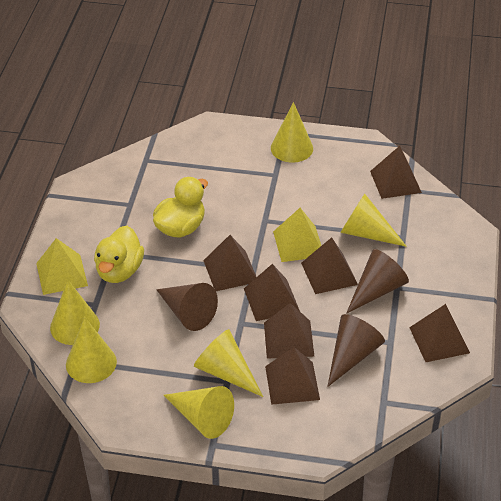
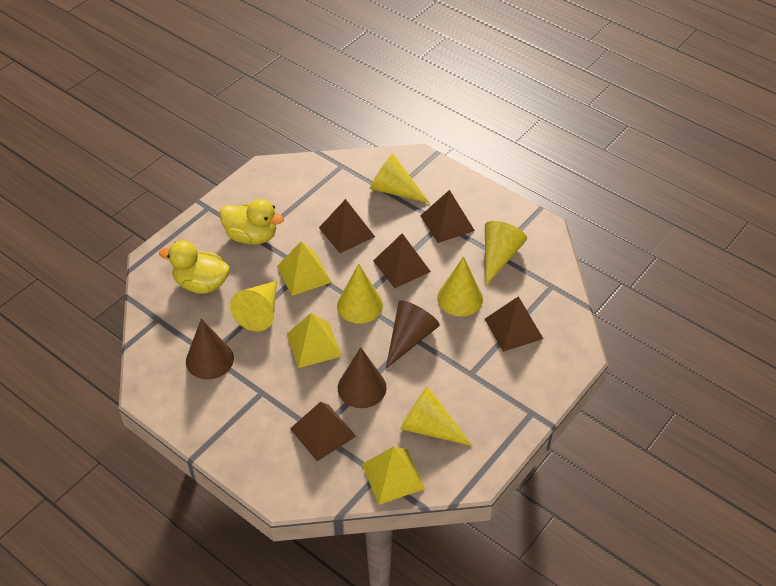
brown pyramid: [203,235,256,291] [244,264,300,321] [264,303,314,359] [265,347,320,405] [301,237,358,294] [370,146,422,199] [409,304,470,362] = 7 -> [290,402,356,461] [319,199,375,253] [373,233,431,288] [421,190,475,243] [485,296,543,352] = 5
yellow pyramid: [36,238,88,295] [273,208,321,262] = 2 -> [277,241,332,296] [287,313,342,368] [362,446,425,505] = 3

